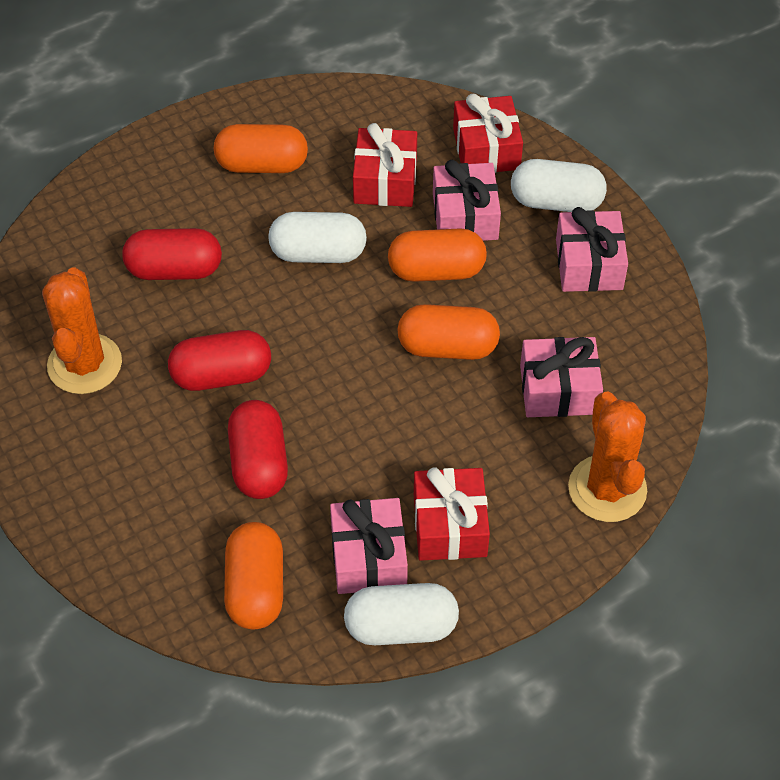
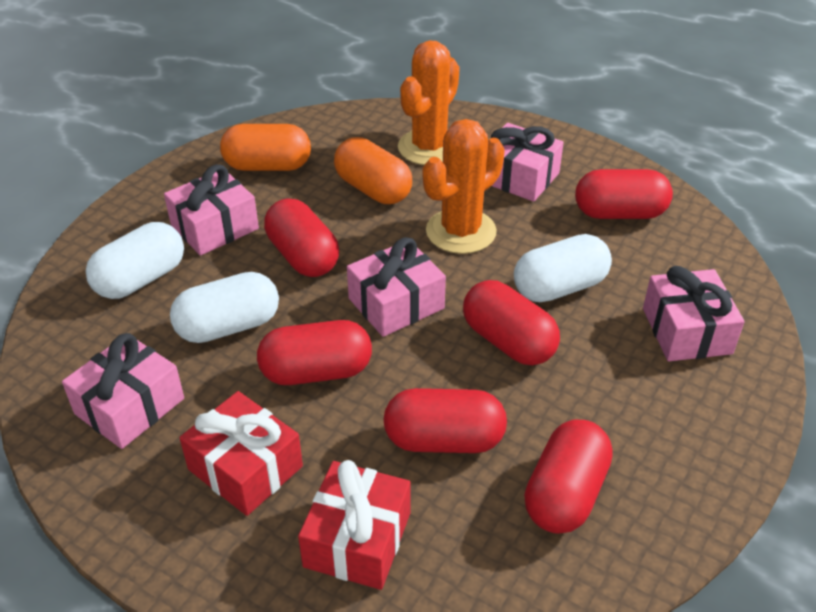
orange capsule: [214,124,308,173] [224,522,283,629] [388,228,487,282] [397,304,500,360] = 4 -> [220,124,311,171] [334,137,412,204] = 2
pink gift: [330,498,408,594] [433,160,501,241] [520,337,603,417] [556,207,628,292] = 4 -> [62,333,184,449] [164,164,259,256] [347,237,446,337] [491,123,564,202] [643,266,745,361] = 5
red capsule: [122,228,222,280] [168,330,271,391] [228,400,288,499] = 3 -> [257,320,372,385] [264,198,339,277] [383,388,507,453] [463,280,560,366] [524,420,613,534] [575,169,673,219] = 6
red gift: [353,123,417,207] [414,467,490,561] [453,94,523,173] = 3 -> [180,391,303,516] [298,460,411,590] = 2

